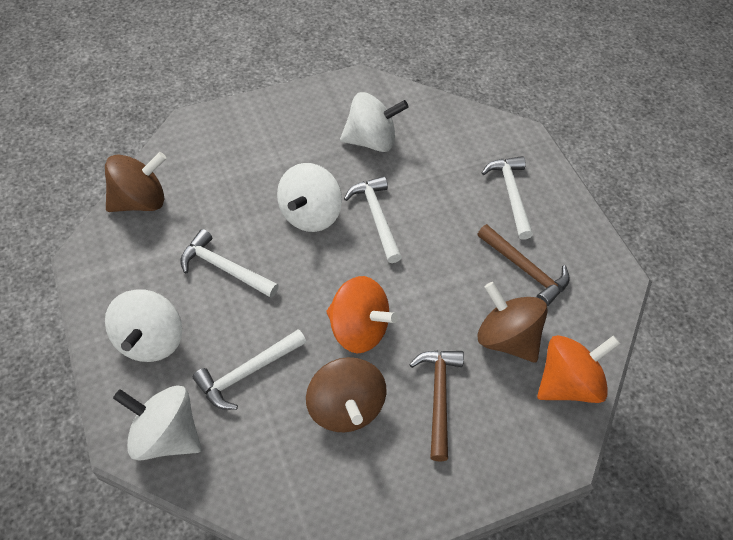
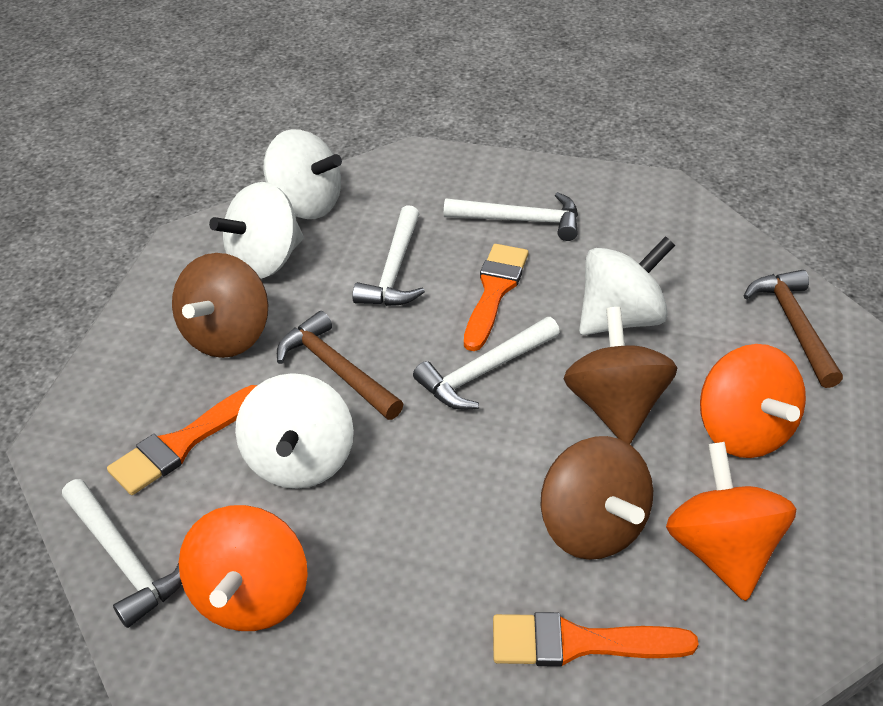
orange brush: none = 0 -> [107,385,257,495] [464,244,529,351] [493,612,699,667] = 3
orange spinning top: [326,276,398,353] [537,335,620,403] = 2 -> [179,505,308,631] [666,442,796,601] [700,344,806,458] = 3

